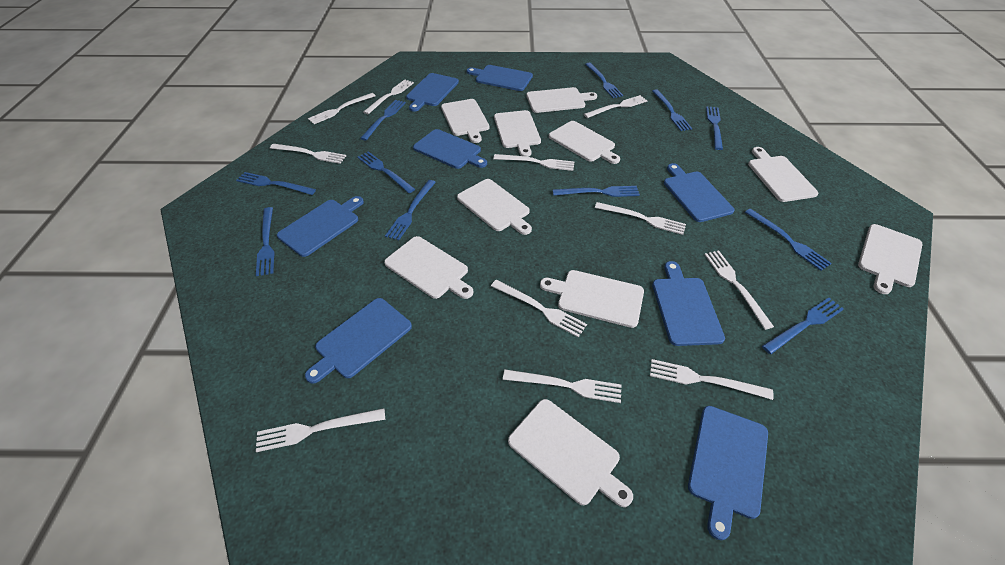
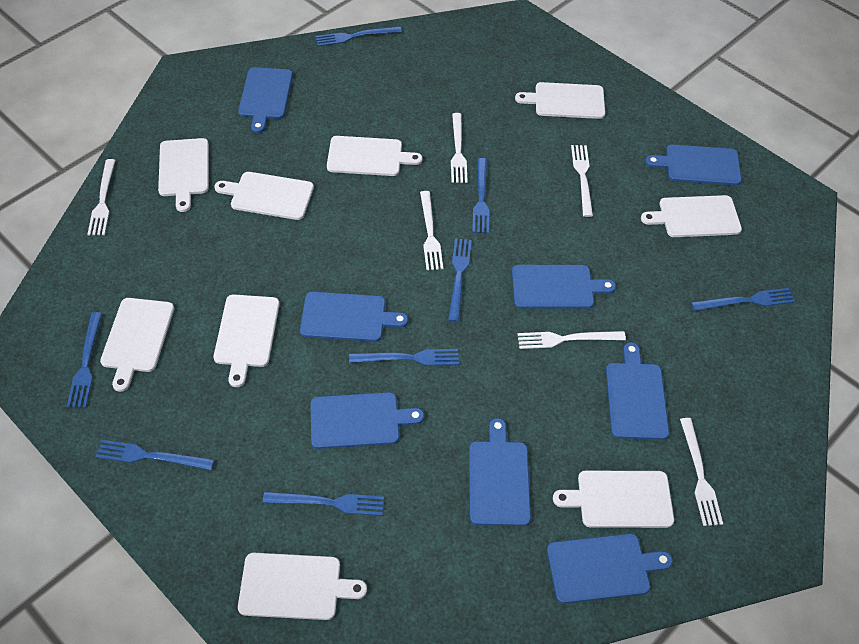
blue fork: [236,172,316,195] [256,207,275,276] [358,151,415,193] [360,100,406,141] [385,180,436,240] [553,186,640,197] [585,63,623,98] [652,89,692,131] [706,106,723,150] [745,209,832,271] [762,297,844,354] = 11 -> [67,312,102,408] [96,440,214,470] [263,492,384,516] [316,26,402,46] [349,349,459,366] [448,238,472,322] [472,158,490,233] [691,288,795,311] = 8
white cutting board: [384,236,473,299] [441,99,490,143] [457,179,532,235] [494,110,541,157] [508,399,633,507] [526,87,597,113] [540,270,644,328] [549,121,620,164] [748,147,818,202] [858,224,922,294] = 10 -> [100,298,174,392] [158,138,209,212] [213,294,279,387] [215,172,314,220] [238,553,367,620] [327,136,422,176] [515,82,605,119] [553,471,674,528] [641,195,742,237] = 9
white fork: [256,408,385,452] [270,144,346,164] [308,93,376,124] [363,80,414,114] [491,280,587,337] [493,154,574,171] [503,369,621,403] [584,95,648,118] [595,202,686,235] [650,359,774,400] [704,251,774,330] = 11 -> [87,159,115,235] [420,191,443,270] [451,113,468,183] [518,331,626,349] [571,145,593,217] [680,418,723,526] = 6

